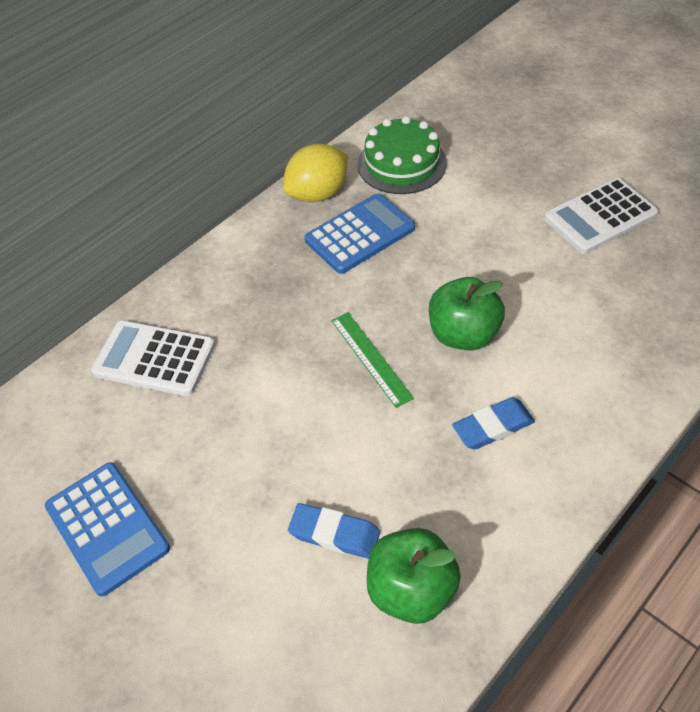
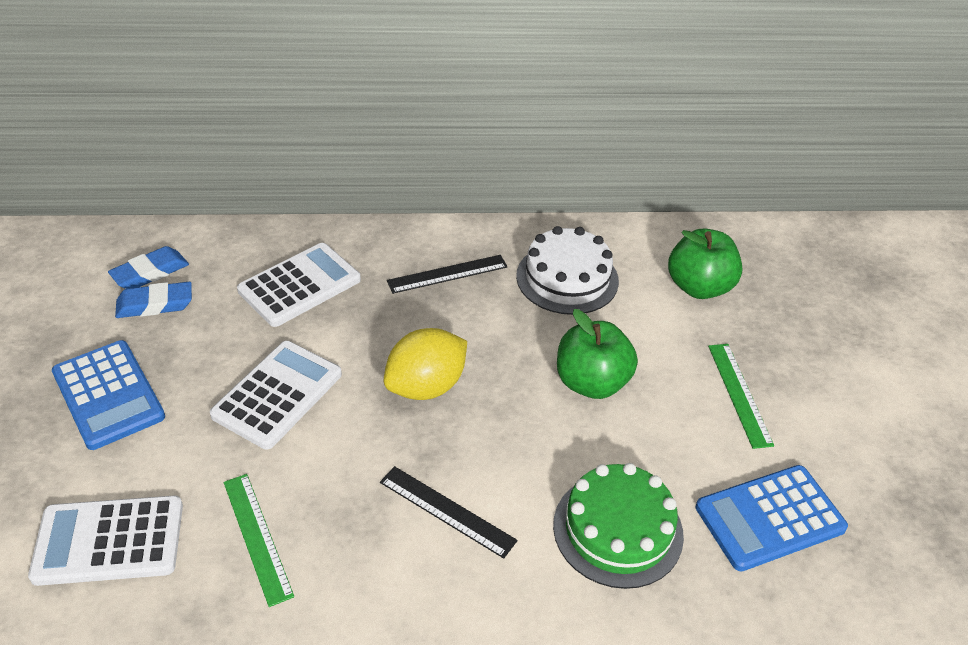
black ruler: none = 0 -> [380,466,518,559] [387,255,508,294] = 2
green ruler: [331,312,414,408] = 1 -> [224,474,294,607] [708,344,774,449] = 2
white cake: none = 0 -> [516,226,619,315] = 1
white calculator: [91,320,215,396] [544,178,658,254] = 2 -> [28,496,183,586] [210,341,342,450] [237,243,361,327] = 3

